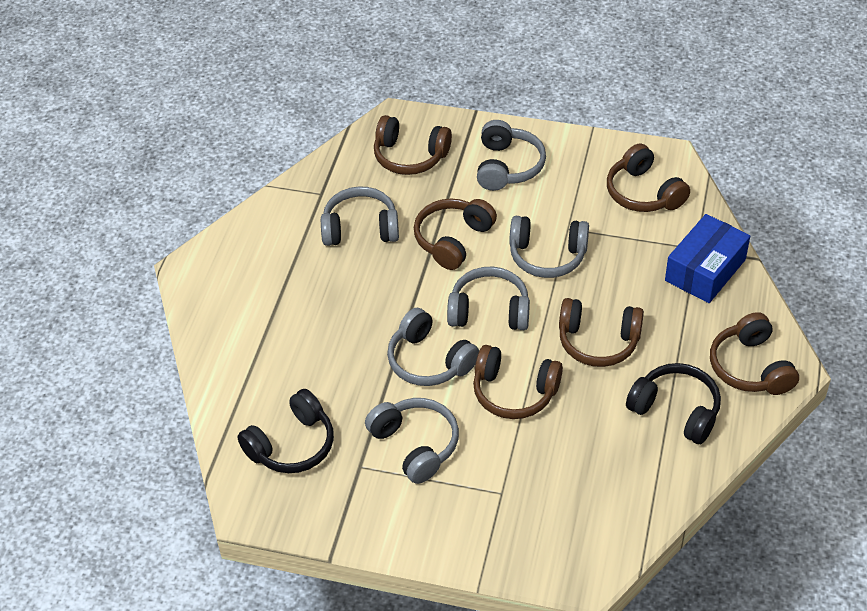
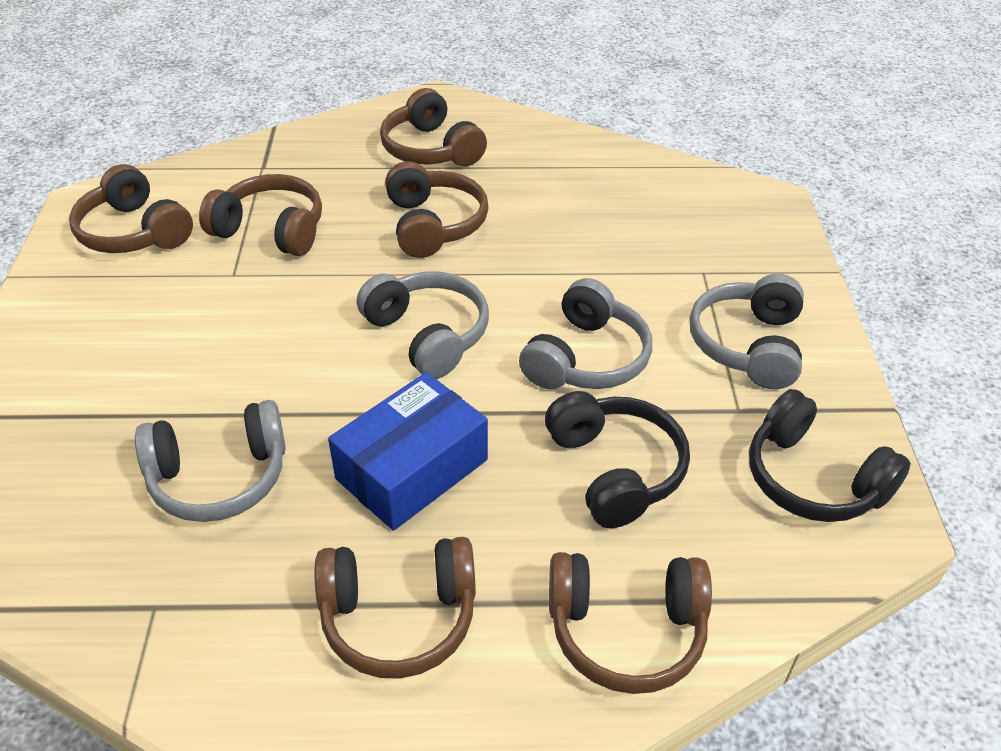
grey headphones: [321,186,399,246] [365,398,459,484] [387,308,479,386] [447,267,530,330] [477,120,546,191] [509,216,589,278] = 6 -> [135,400,286,522] [357,272,489,379] [519,278,652,389] [690,274,804,389] = 4

